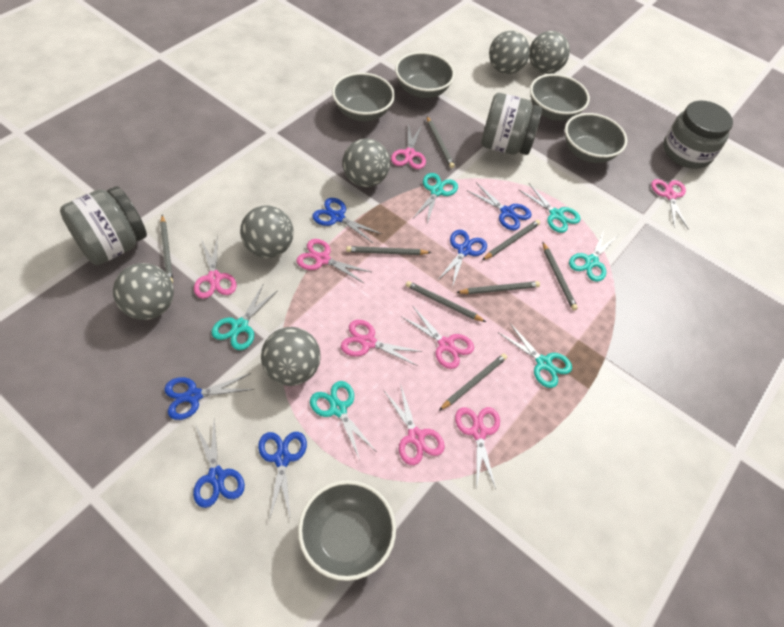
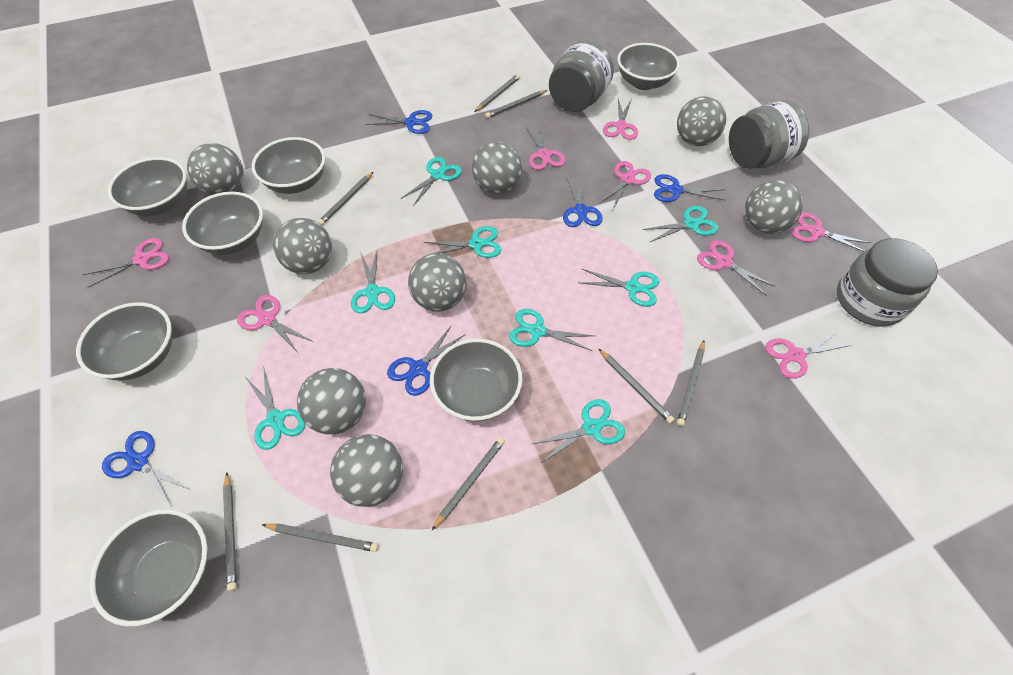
blue scissors: [164,373,254,420] [193,418,245,508] [258,432,307,520] [312,198,382,244] [437,230,487,287] [468,183,532,230] = 6 -> [102,431,191,507] [366,110,432,134] [387,325,466,396] [563,175,603,227] [654,174,726,202] = 5
grey ball: [113,263,174,320] [240,205,294,258] [261,327,321,386] [343,138,390,187] [489,31,530,74] [529,31,570,74] = 6 -> [187,143,244,195] [273,218,332,274] [297,368,366,435] [330,434,403,507] [408,253,467,312] [472,141,522,194] [677,96,726,146] [745,180,803,234] = 8
grey bowl: [298,480,396,581] [332,72,395,121] [395,52,455,98] [530,74,590,121] [565,113,627,163] = 5 -> [76,302,172,380] [89,509,208,626] [108,157,187,216] [182,192,263,255] [252,137,325,194] [430,339,523,422] [617,43,680,90] = 7
turquoise scissors: [212,285,278,350] [310,381,376,461] [414,173,458,223] [499,322,572,388] [519,183,581,233] [569,230,617,282] = 6 -> [246,367,305,450] [351,251,395,313] [401,157,462,206] [424,226,502,258] [509,309,595,351] [533,399,625,463] [578,268,659,307] [643,206,718,242] = 8

